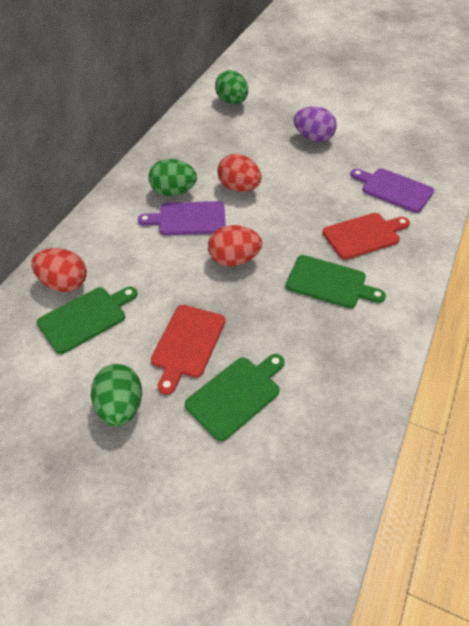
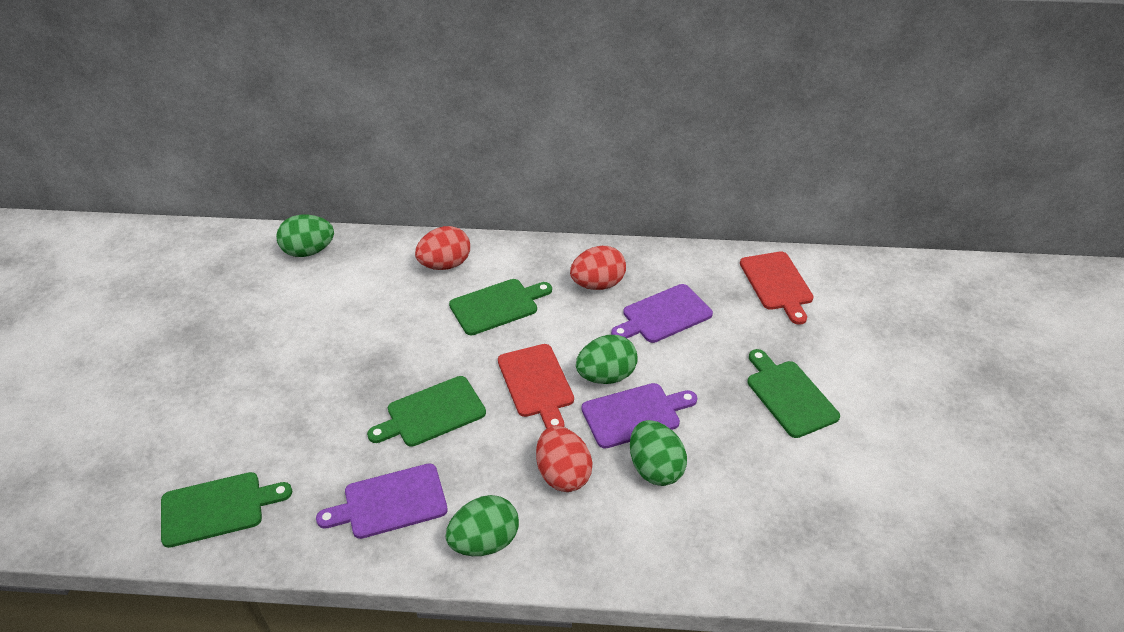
green cutting board: [37,287,137,354] [185,354,285,441] [286,255,386,308] = 3 -> [161,472,292,548] [367,376,486,447] [449,279,552,335] [747,349,840,438] = 4
green egg: [91,364,142,427] [148,159,197,196] [215,70,248,104] = 3 -> [276,215,334,257] [446,495,519,556] [576,335,638,384] [630,420,687,486] = 4
purple cutting board: [138,201,226,235] [350,168,434,213] = 2 -> [316,463,448,539] [581,383,697,449] [611,284,713,343] = 3
purple egg: [294,106,337,142] = 1 -> none = 0

